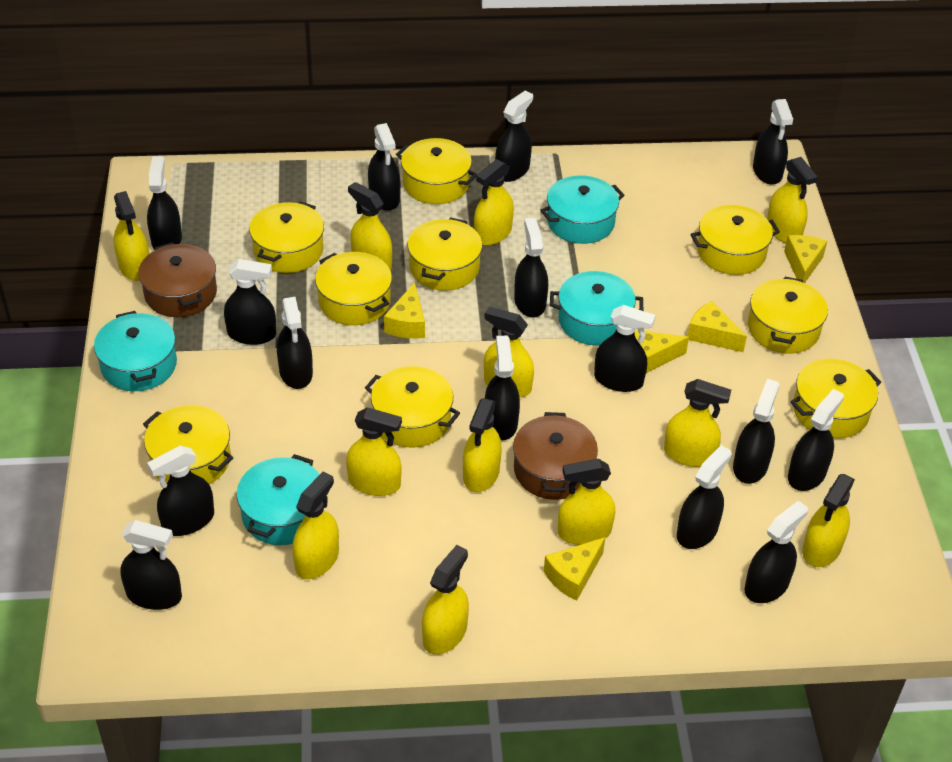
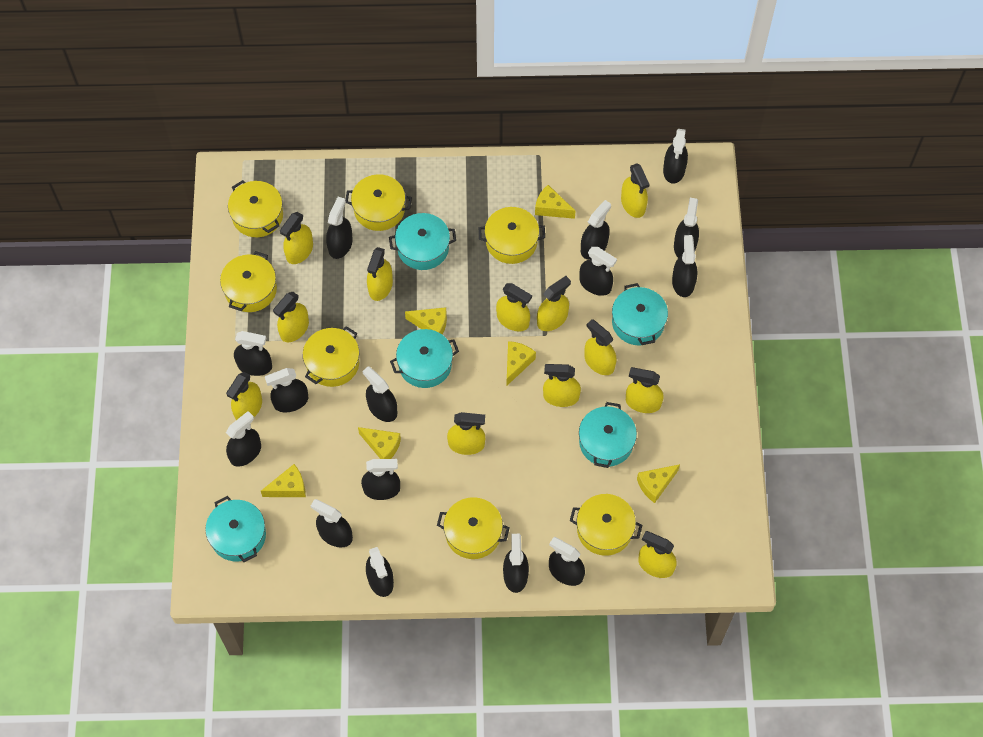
brown pot: [139,242,217,317] [513,412,598,500] = 2 -> none = 0
turquoise pot: [94,311,177,391] [237,454,324,545] [540,175,625,244] [550,271,643,345] = 4 -> [205,496,266,562] [389,213,456,270] [390,329,459,388] [579,402,637,468] [612,283,668,345] = 5
yellow cheese: [384,282,425,339] [544,537,605,601] [634,330,689,373] [688,301,747,352] [784,235,827,283] = 5 -> [261,464,306,497] [358,427,401,459] [405,307,447,335] [507,341,536,385] [535,185,575,219] [637,464,680,503] = 6
yellow pot: [143,405,233,484] [249,201,324,273] [315,252,392,325] [365,366,460,448] [396,138,477,204] [407,217,482,291] [690,205,780,275] [748,277,828,353] [790,359,881,439] = 9 -> [220,251,277,312] [228,180,283,237] [303,326,359,387] [345,174,412,231] [437,497,509,559] [479,207,545,264] [570,494,642,556] = 7

